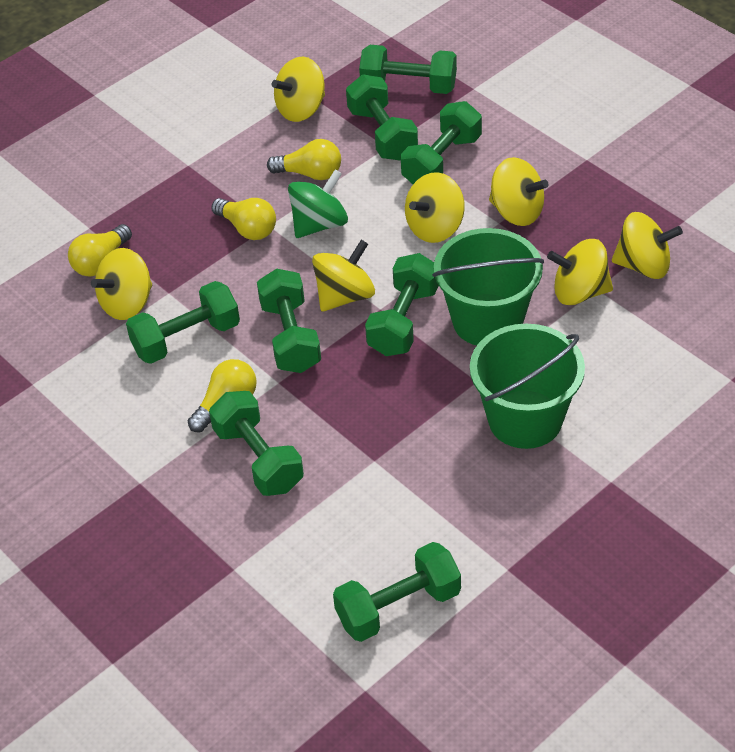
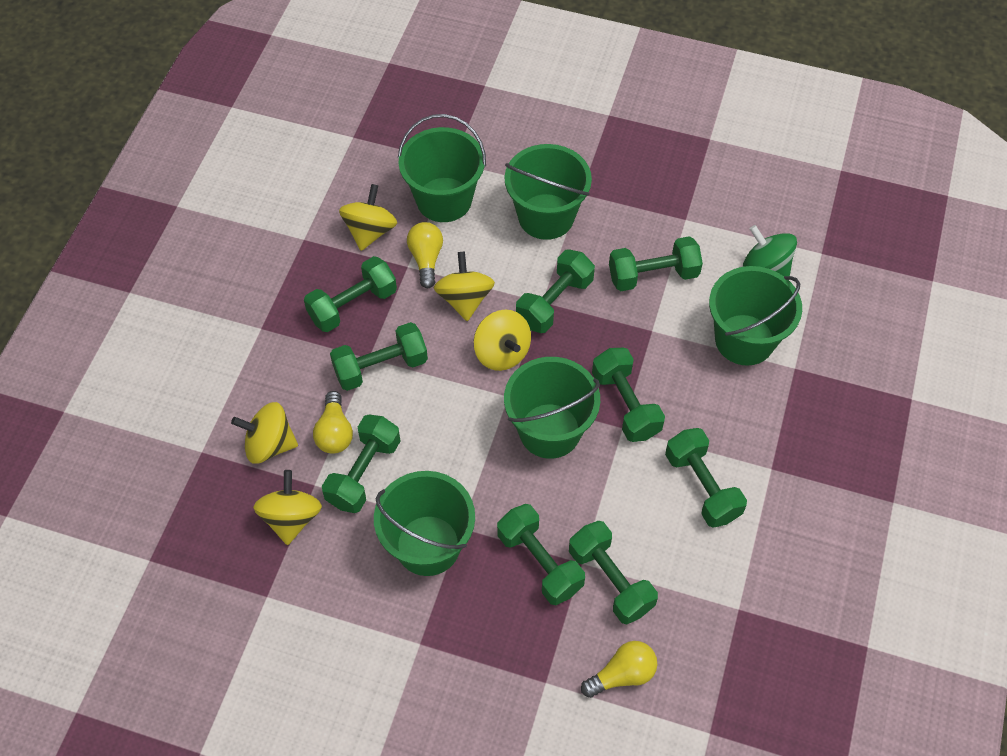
green bucket: [432,228,544,346] [470,324,585,449] = 2 -> [374,471,475,576] [398,114,486,222] [504,357,600,459] [505,144,592,240] [709,266,802,366] = 5
green dumbbell: [126,281,240,364] [209,391,304,496] [257,268,321,373] [333,542,461,642] [346,74,418,161] [359,45,457,94] [365,253,439,356] [400,101,482,184] = 8 -> [304,256,397,332] [322,415,400,513] [330,322,428,391] [497,504,585,605] [516,250,595,333] [569,521,658,624] [592,348,665,442] [609,236,703,291] [665,428,747,528] = 9
yellow light bulb: [68,224,132,277] [188,359,257,433] [211,198,276,240] [267,139,341,180] = 4 -> [313,391,353,454] [407,222,443,288] [581,641,657,698] = 3
yellow spinning top: [91,248,152,320] [272,57,325,122] [312,240,375,312] [405,172,465,243] [489,157,549,226] [547,239,613,305] [612,212,683,279] = 7 -> [231,402,298,464] [253,470,322,545] [339,184,397,251] [434,252,495,321] [474,310,531,371] = 5

